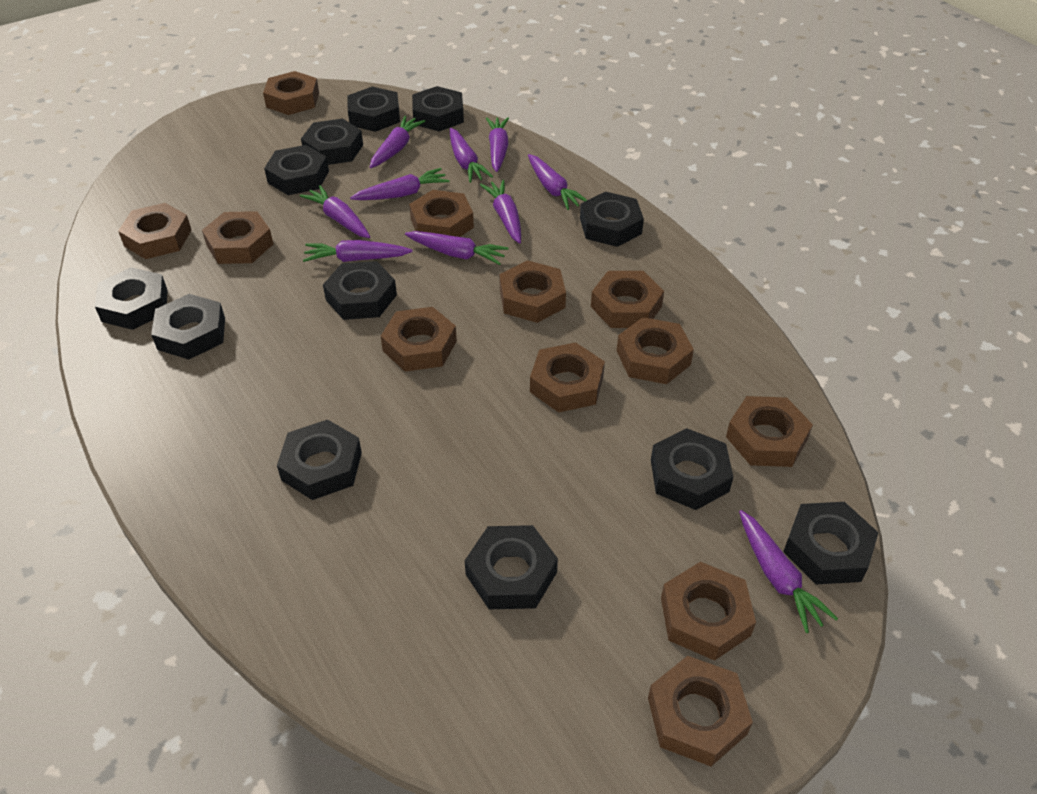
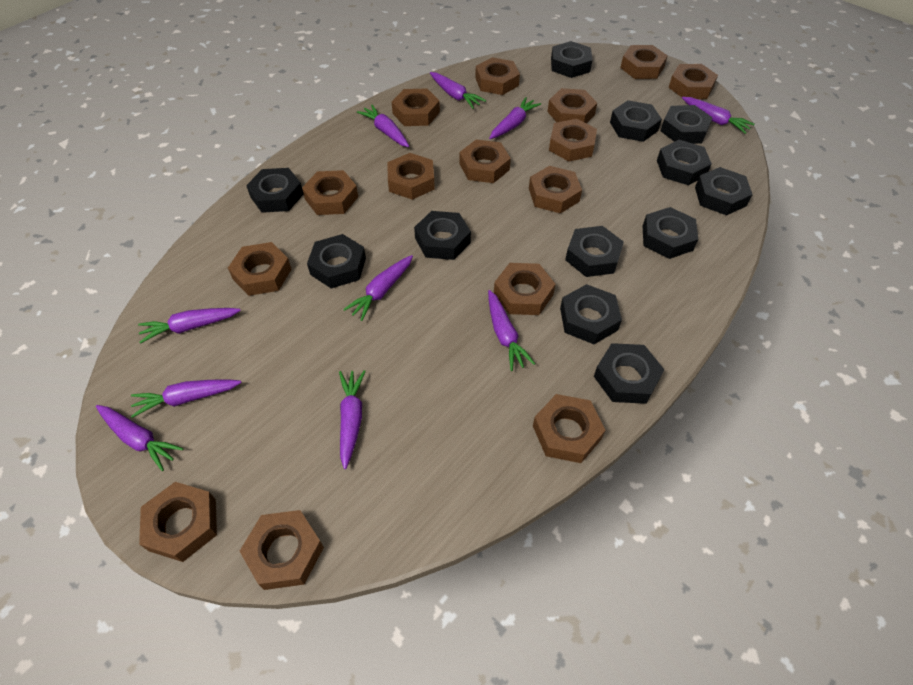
brown nut: [118,203,191,259] [202,211,273,264] [263,71,319,115] [381,307,457,372] [409,190,474,237] [499,260,566,323] [530,342,605,413] [591,271,664,328] [616,317,694,384] [648,656,753,766] [661,562,756,661] [726,396,813,467] = 12 -> [139,482,217,562] [228,242,292,296] [239,510,324,590] [302,170,358,215] [387,153,435,200] [392,88,440,126] [459,139,511,183] [475,57,520,95] [494,263,555,315] [529,166,582,214] [533,394,605,463] [547,88,597,123] [549,119,597,161] [620,45,668,79] [668,64,718,99] = 15

